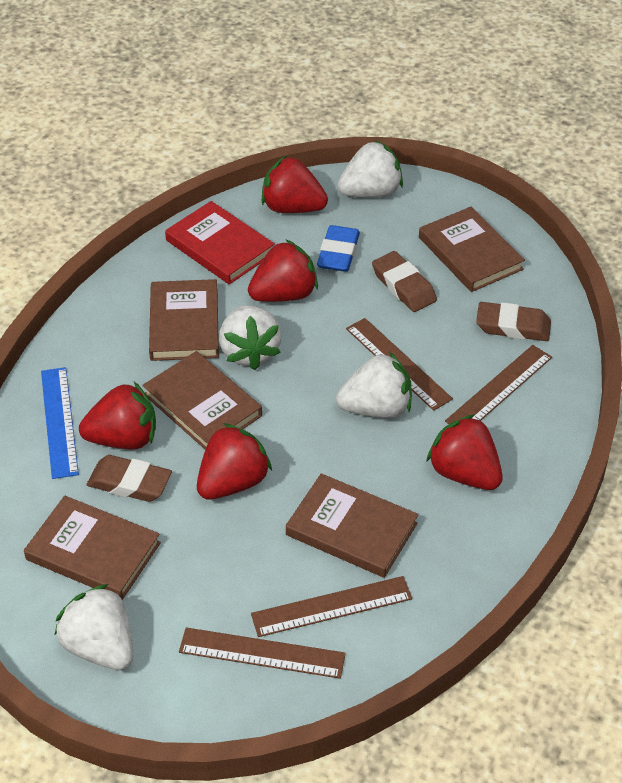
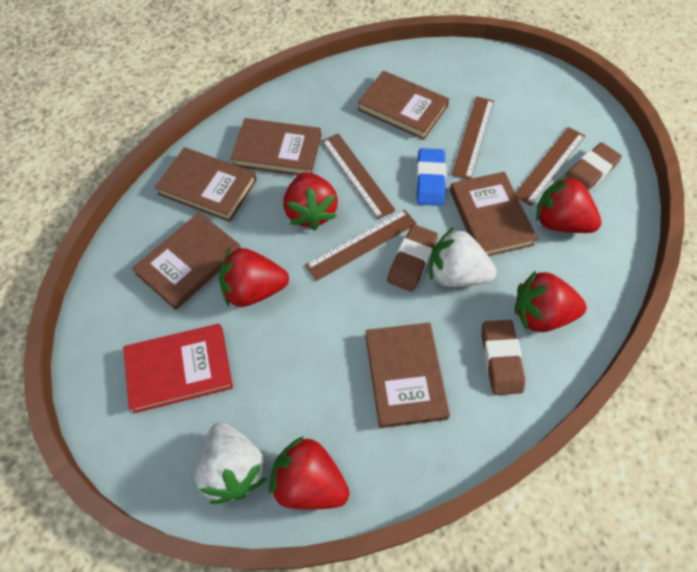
blue ruler: [41,367,79,479] = 1 -> none = 0
brown book: [24,496,161,600] [142,351,262,450] [149,279,219,361] [286,473,418,578] [419,207,525,292] = 5 -> [132,212,241,310] [155,147,257,222] [231,118,321,175] [357,71,449,140] [365,323,450,428] [450,172,538,256] = 6
white strawberry: [54,584,133,670] [219,305,282,370] [336,352,412,418] [337,140,403,197] = 4 -> [195,422,267,504] [430,227,497,287] = 2

